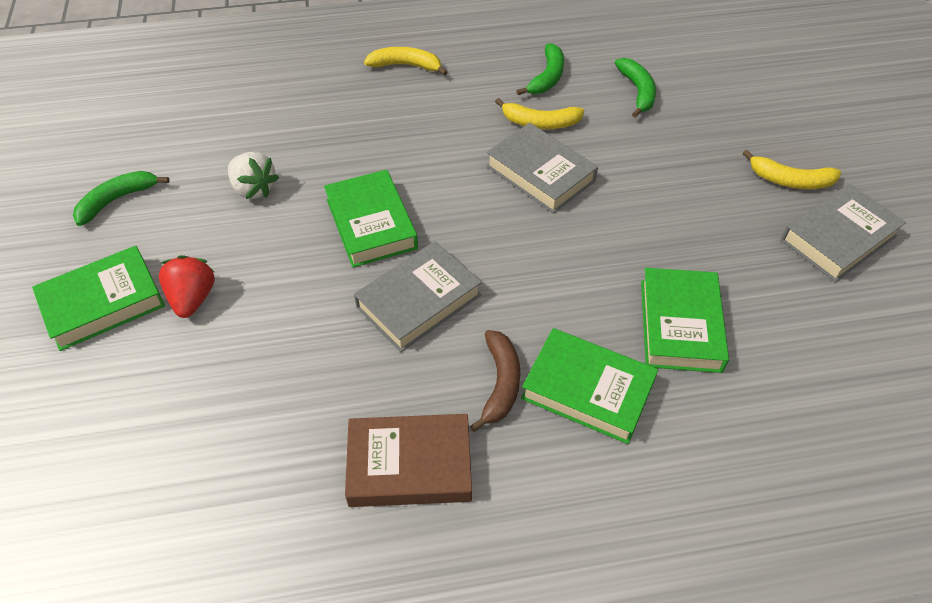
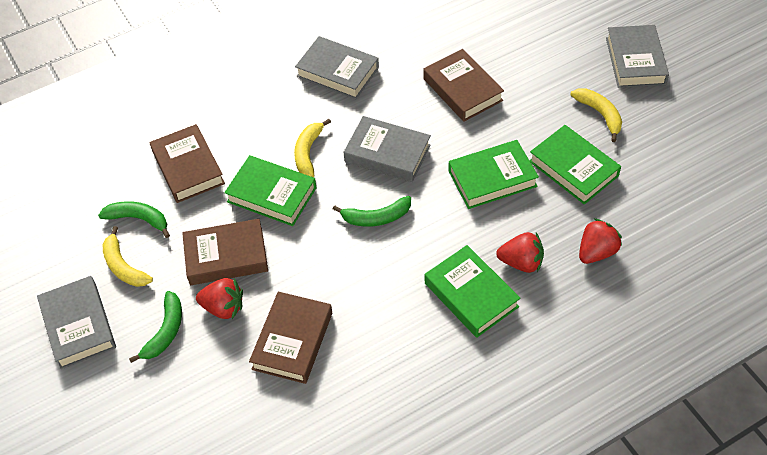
brown banana: [470,330,520,432] = 1 -> none = 0
brown book: [345,414,472,507] = 1 -> [150,124,225,203] [182,219,268,285] [249,292,332,384] [423,49,504,122] = 4
grey book: [354,241,482,352] [486,123,598,213] [781,184,906,282] = 3 -> [37,276,116,369] [295,36,379,99] [344,116,431,182] [606,25,669,88] = 4
red strawberry: [159,255,215,318] = 1 -> [196,278,243,319] [496,232,544,273] [579,218,622,264] = 3
white strawberry: [228,152,279,199] = 1 -> none = 0

